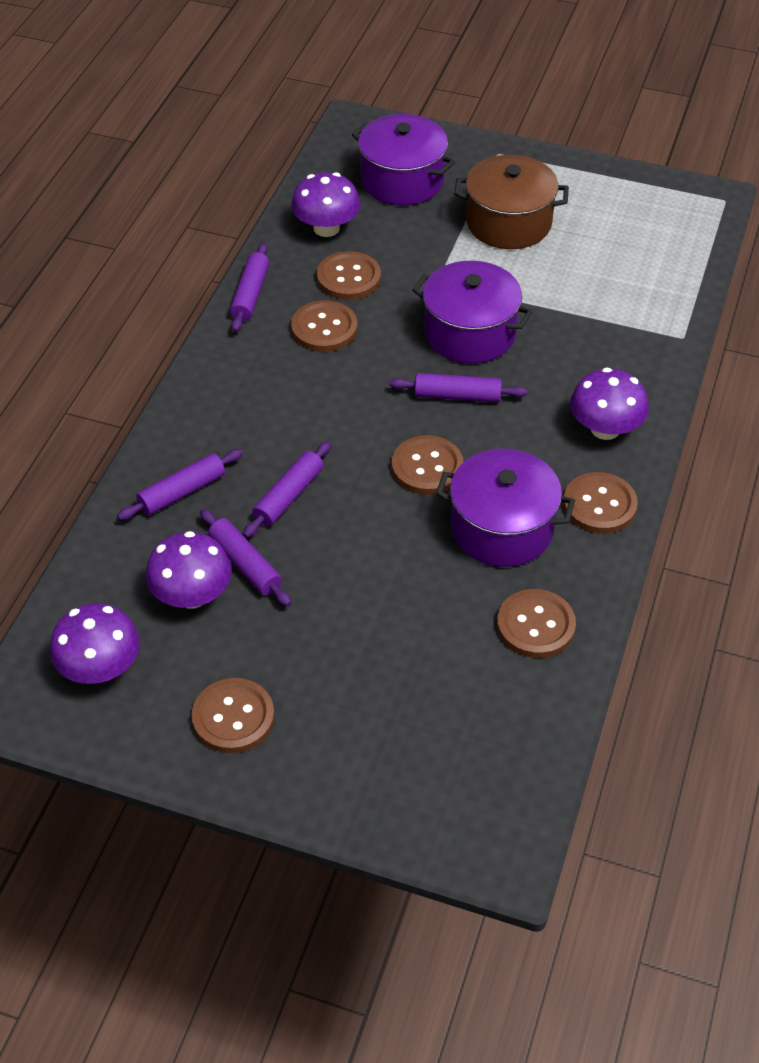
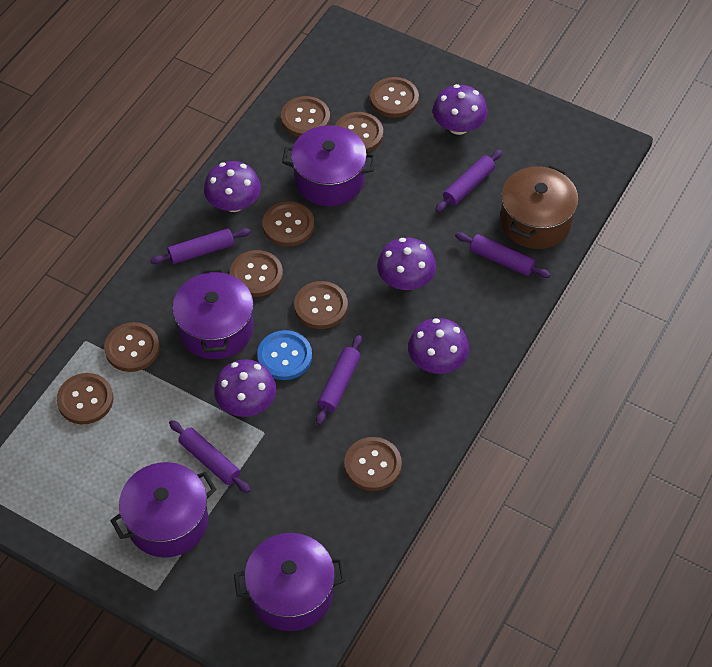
blue button: none = 0 -> [257,330,312,380] = 1
brown button: [192,678,275,753] [291,300,357,352] [317,251,381,300] [392,435,464,495] [497,589,576,658] [563,472,638,534] = 6 -> [57,373,113,424] [104,322,160,372] [230,250,283,297] [263,201,314,246] [281,96,330,137] [294,281,348,329] [335,112,383,152] [344,437,402,491] [370,77,419,118] = 9
purple mushroom: [50,603,140,684] [145,531,232,609] [291,172,360,237] [570,367,649,440] = 4 -> [204,161,261,212] [214,359,276,417] [377,237,436,290] [408,318,469,374] [433,84,487,135] = 5
purple pot: [352,114,455,205] [412,261,533,364] [436,449,575,567] = 3 -> [110,462,217,557] [172,268,254,359] [234,533,346,631] [282,125,376,206] = 4

